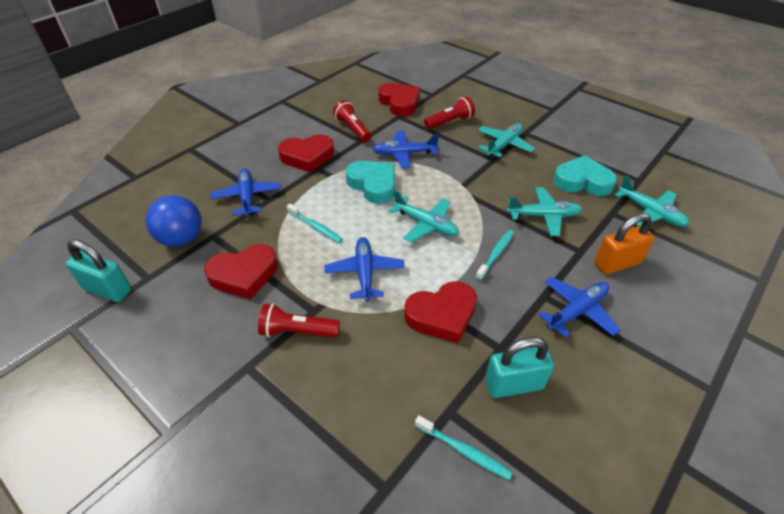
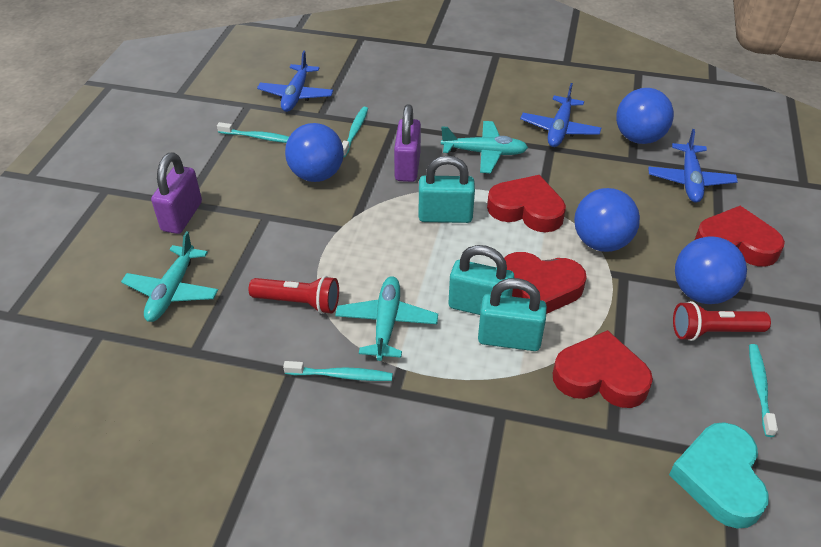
blue ball: [146,195,202,247] = 1 -> [285,123,344,182] [574,188,640,252] [616,88,674,144] [675,236,747,304] = 4
blue plane: [211,168,281,216] [325,237,405,302] [373,131,439,168] [538,277,620,338] = 4 -> [257,51,333,112] [520,83,601,147] [648,129,738,203] = 3
orange padlock: [594,213,655,274] = 1 -> none = 0
purple padlock: none = 0 -> [151,152,202,234] [394,105,421,182] = 2
red flashlight: [258,303,340,338] [333,100,371,142] [424,96,475,129] = 3 -> [248,276,339,314] [673,301,771,341] = 2
turquoise heart: [346,161,395,204] [553,155,617,196] = 2 -> [669,422,769,529] = 1
turquoise padlock: [66,239,132,302] [485,337,554,398] = 2 -> [419,156,475,223] [449,245,515,315] [478,278,547,351] = 3
turquoise plane: [388,190,459,243] [478,123,535,157] [507,187,583,236] [615,175,689,227] = 4 -> [121,231,218,322] [335,276,438,361] [441,121,528,173] = 3
turquoise toothbrush: [287,203,343,243] [415,415,513,480] [476,230,514,280] = 3 -> [217,122,289,143] [283,361,393,381] [342,107,368,157] [749,344,778,437] = 4

